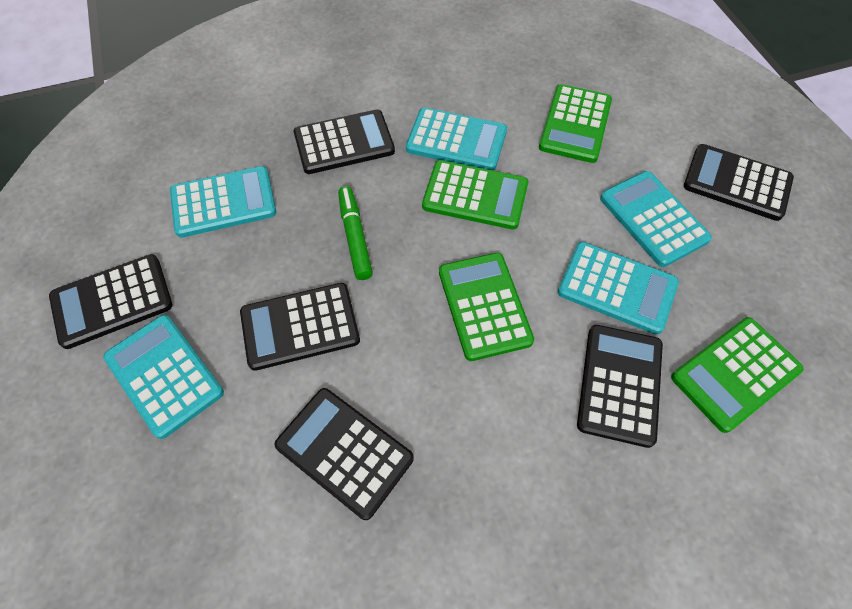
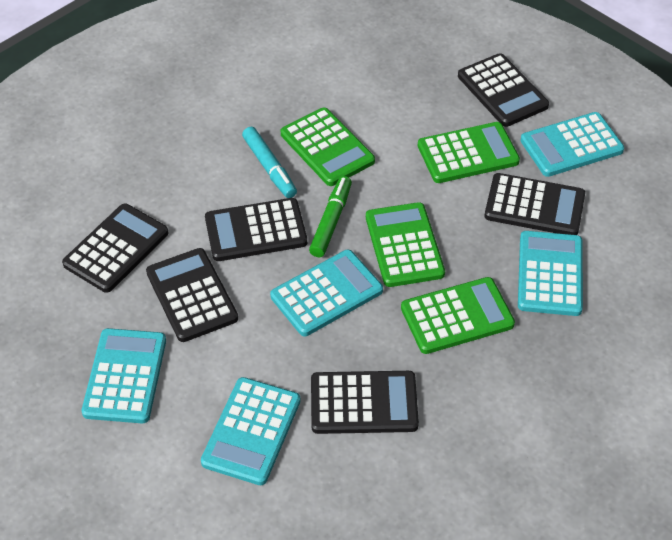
turquoise marker: none = 0 -> [242,127,297,198] = 1

